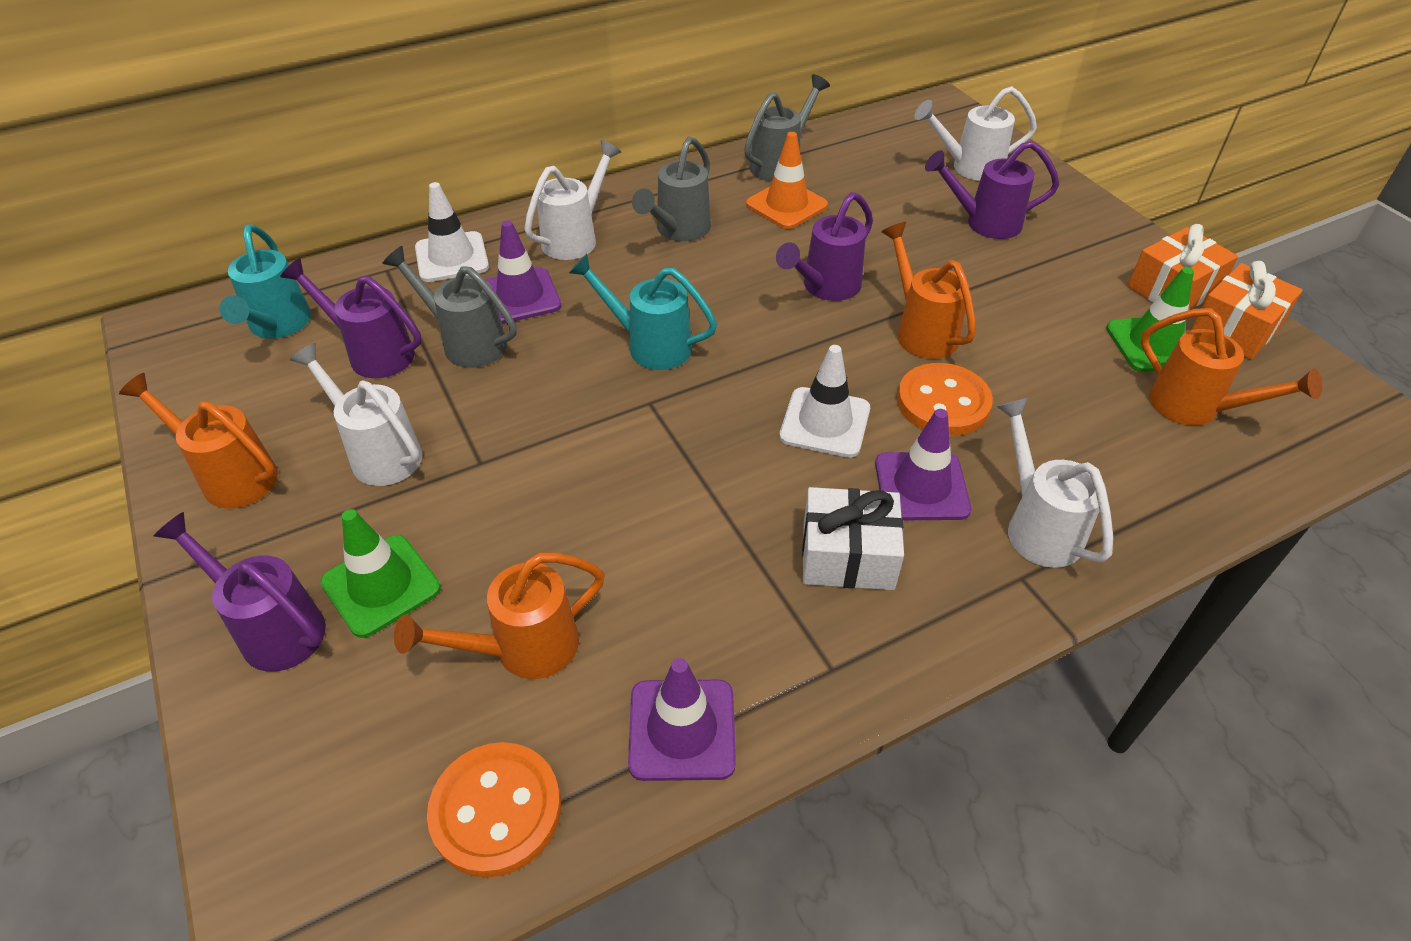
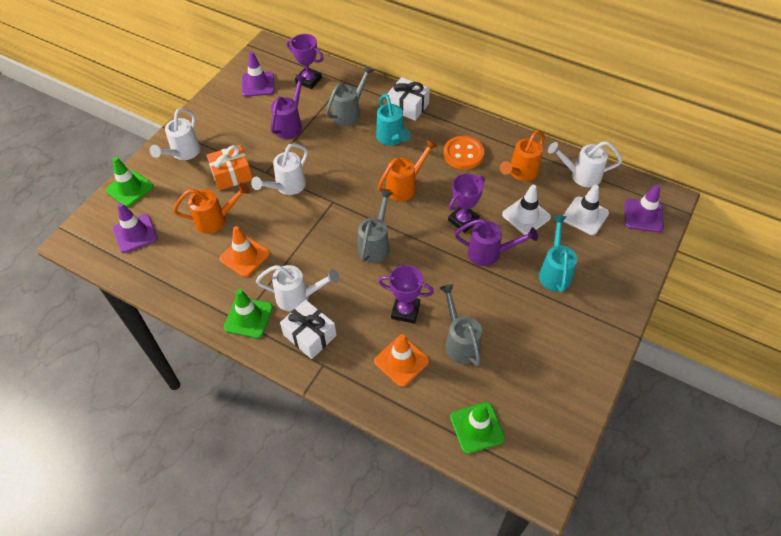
green traffic cone: [320,509,441,638] [1106,267,1194,372] = 2 -> [106,157,154,207] [224,289,273,338] [450,402,505,454] = 3
orange button: [427,742,561,878] [897,363,993,436] = 2 -> [443,136,484,170] = 1
orange gift: [1128,224,1238,310] [1191,261,1303,360] = 2 -> [207,145,253,190] = 1
orange traffic cone: [746,132,828,229] = 1 -> [219,226,270,277] [374,334,429,387] = 2
orange watering can: [119,373,278,509] [394,552,605,679] [881,222,976,359] [1141,308,1322,425] = 4 -> [173,182,250,234] [378,139,438,201] [500,130,545,181] = 3
purple trophy: none = 0 -> [287,34,324,89] [378,265,434,324] [448,173,485,233] = 3
purple watering can: [154,512,326,672] [280,258,421,378] [776,192,873,301] [925,141,1059,239] = 4 -> [271,74,307,139] [455,219,538,266] = 2
white gift: [802,487,904,590] = 1 -> [280,300,337,359] [387,77,430,121] = 2

